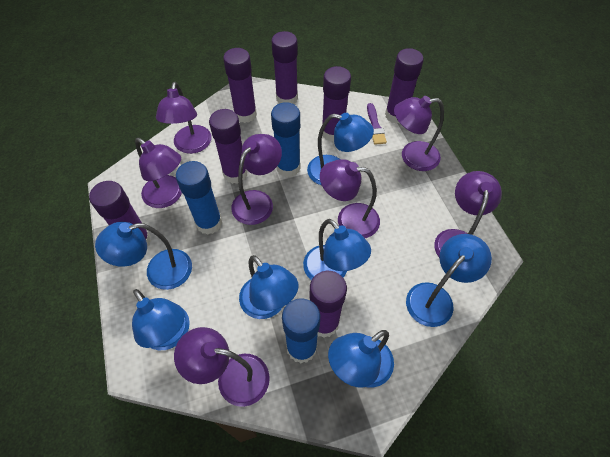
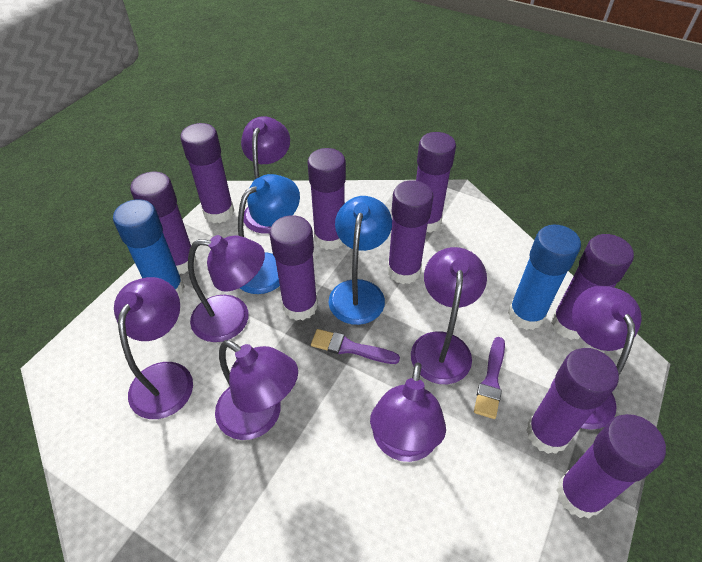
blue glue stick: [176,161,222,235] [271,102,301,177] [282,298,320,363] = 3 -> [113,199,185,298] [508,225,581,330] = 2
blue lamp: [95,222,192,290] [132,289,190,350] [239,255,299,319] [303,219,371,280] [307,113,374,185] [328,330,394,388] [406,234,492,327] = 7 -> [238,174,300,294] [328,196,392,325] = 2
purple brush: [367,103,387,145] = 1 -> [311,329,400,364] [474,337,505,419] = 2
purple glue stick: [89,181,151,247] [209,109,248,184] [223,48,257,123] [271,31,298,104] [310,271,347,338] [322,66,351,141] [385,48,424,124] = 7 -> [130,171,196,274] [180,123,234,223] [269,215,318,321] [308,148,346,250] [387,180,433,284] [416,132,456,233] [526,348,619,454] [551,234,634,340] [557,414,666,518] = 9

